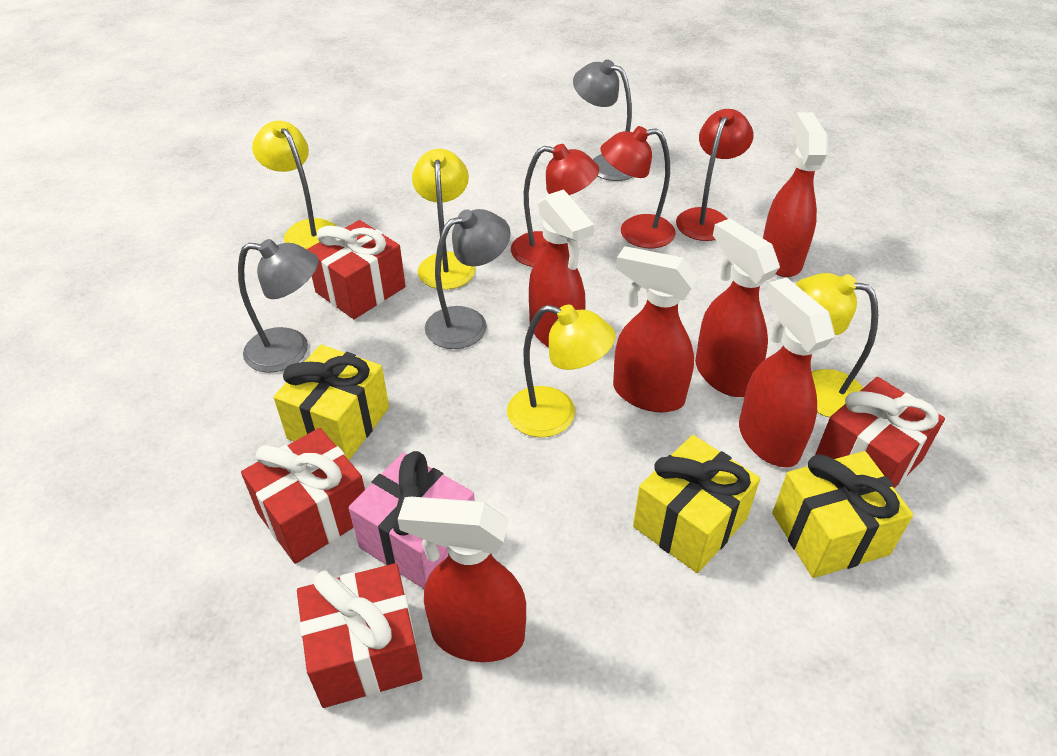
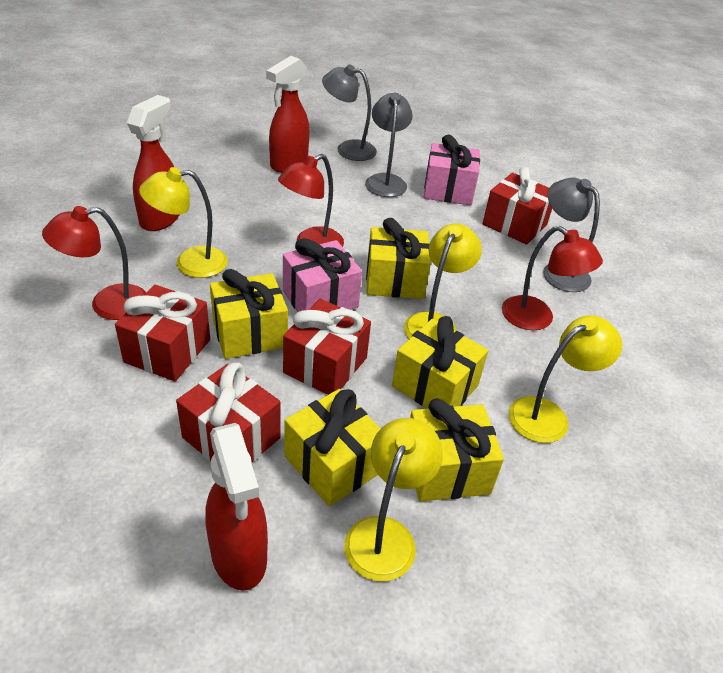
pink gift: [349,451,475,589] = 1 -> [283,238,362,312] [424,135,480,205] = 2
red spray bottle: [398,497,526,662] [529,189,594,347] [613,246,698,412] [695,218,780,397] [739,277,835,467] [763,112,828,277] = 6 -> [127,95,179,231] [206,423,268,591] [266,56,310,173] = 3
yellow gift: [273,344,389,460] [633,435,760,573] [772,451,913,578] = 3 -> [210,269,288,359] [284,389,381,506] [366,218,431,299] [392,316,488,409] [410,398,504,502] = 5

